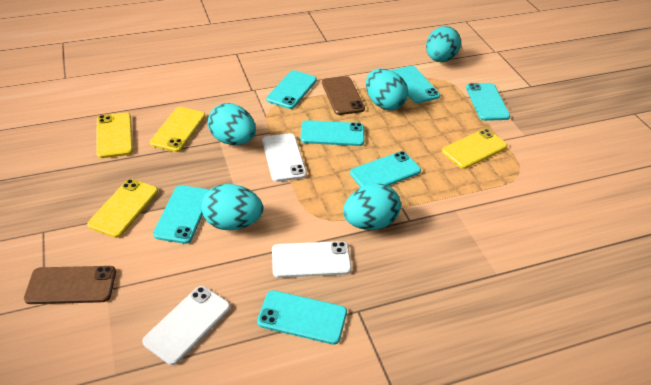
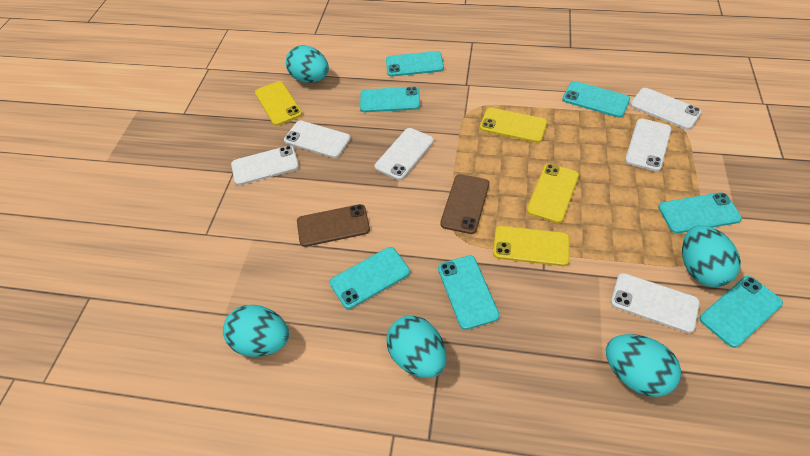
white phone: [142,286,230,365] [262,133,307,182] [272,241,352,278] = 3 -> [231,145,299,185] [284,121,351,158] [375,128,434,180] [611,273,700,333] [625,118,672,172] [630,88,702,130] = 6

